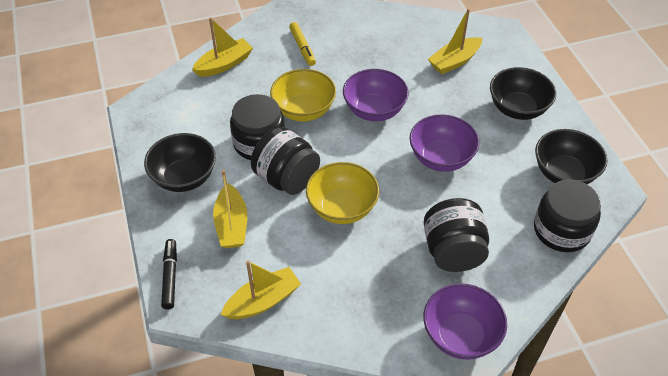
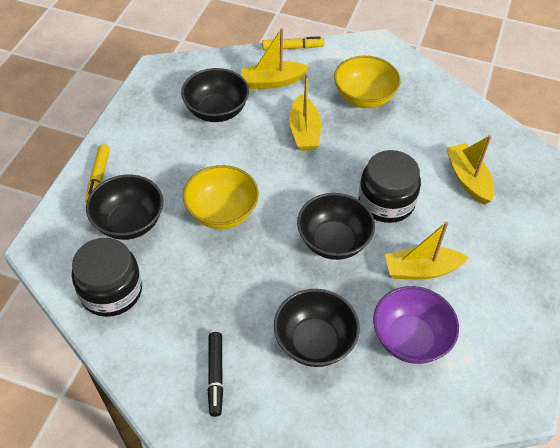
black bowl: [144,133,216,192] [490,67,556,120] [535,129,608,184] = 3 -> [86,174,164,240] [181,68,249,122] [274,289,360,367] [297,193,375,260] = 4
black jar: [230,94,285,160] [251,127,320,195] [424,198,489,272] [534,180,601,252] = 4 -> [72,238,142,317] [359,150,421,223] = 2
purple bowl: [343,69,409,121] [409,114,479,172] [423,283,507,360] = 3 -> [373,286,459,364] = 1
yellow marker: [289,22,316,66] = 1 -> [85,144,110,203] [262,36,324,50] = 2

